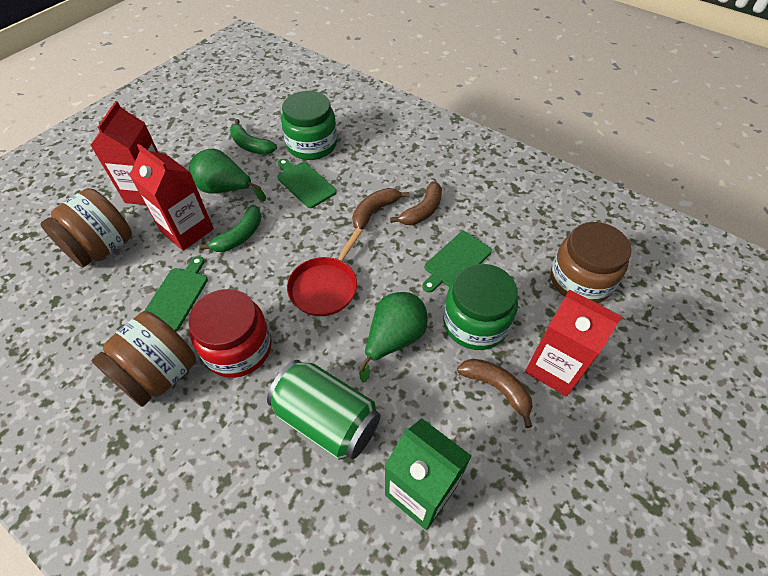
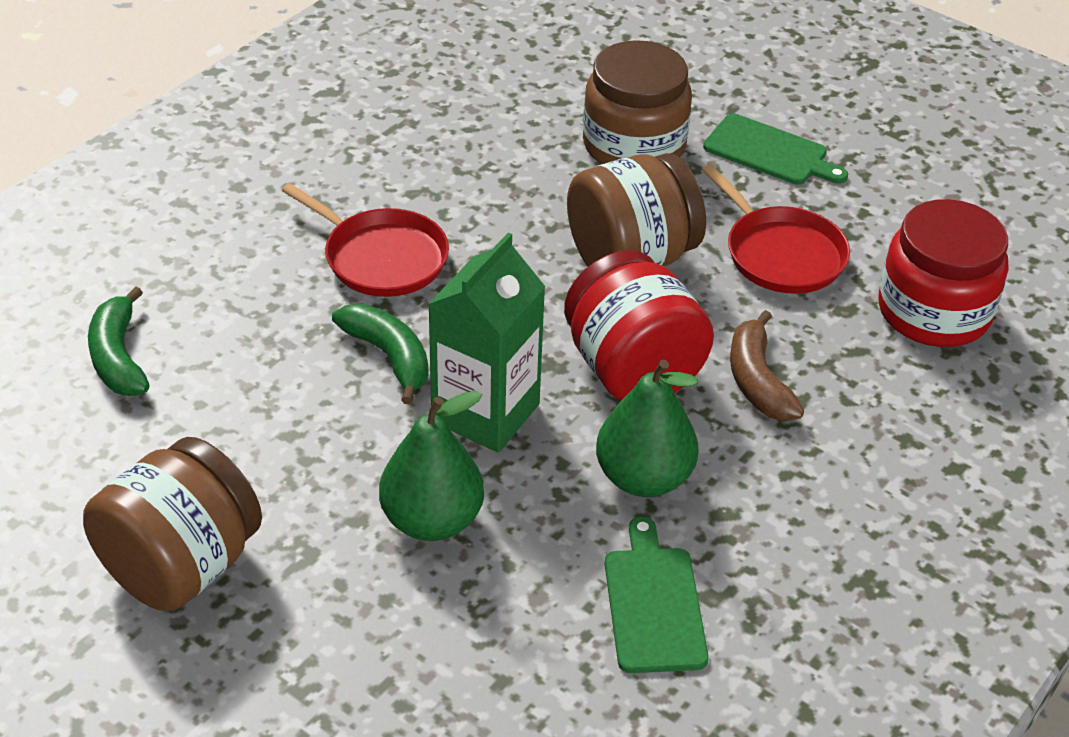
brown banana: [352,188,410,230] [390,181,442,225] [457,359,533,428] = 3 -> [730,310,804,421] = 1
green can: [267,360,381,460] = 1 -> none = 0
green cutting board: [144,256,208,331] [277,158,337,208] [422,231,492,293] = 3 -> [605,517,709,673] [703,114,848,185] = 2
green jar: [281,91,337,160] [443,264,518,350] = 2 -> none = 0
red carton: [90,101,158,205] [129,144,214,251] [525,289,622,396] = 3 -> none = 0
red jar: [188,289,272,378] = 1 -> [564,250,714,401] [878,199,1008,347] = 2
red pan: [287,228,362,316] = 1 -> [282,183,449,297] [702,165,850,294] = 2

